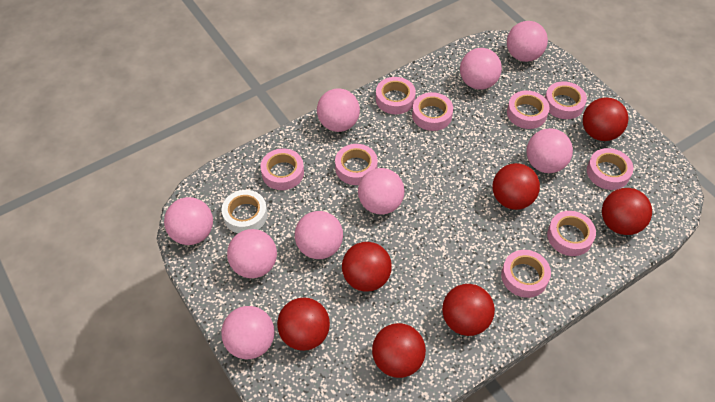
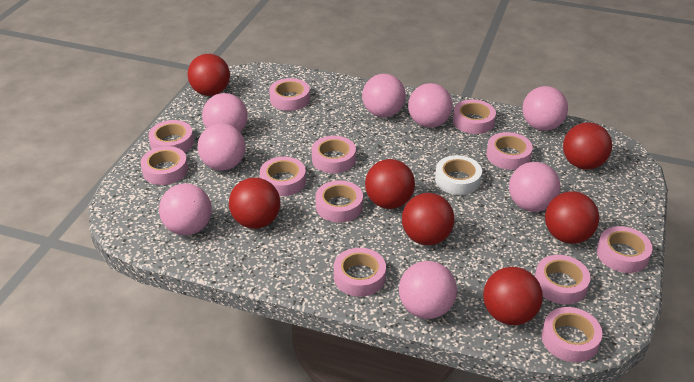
pink ball: [164,197,213,245] [221,306,275,359] [227,229,277,278] [295,211,343,259] [317,88,360,132] [358,168,404,215] [460,48,502,90] [507,21,548,62] [527,128,573,173] = 9 -> [159,183,212,235] [197,123,245,171] [202,93,248,132] [362,74,406,117] [399,261,457,319] [408,83,453,128] [509,162,560,212] [522,86,568,131] = 8
pink tape: [261,148,304,190] [335,144,378,185] [376,77,416,114] [412,92,453,131] [501,250,551,298] [507,91,550,129] [545,81,587,119] [547,211,596,256] [587,148,634,190] = 9 -> [140,146,188,185] [148,120,194,153] [260,157,306,196] [269,78,310,111] [312,136,356,173] [315,180,363,223] [334,248,386,297] [453,99,496,134] [487,132,533,170] [535,255,591,304] [542,307,602,362] [597,226,652,273] = 12

